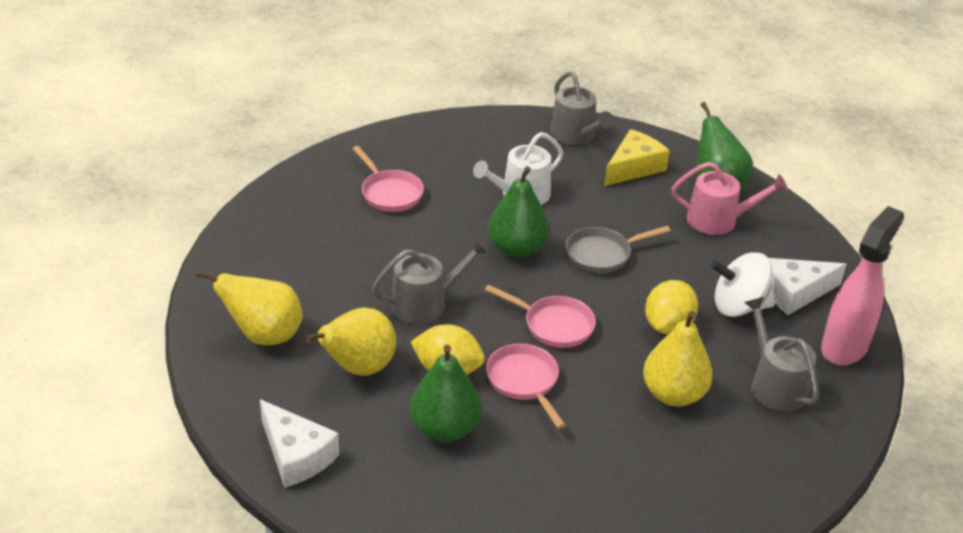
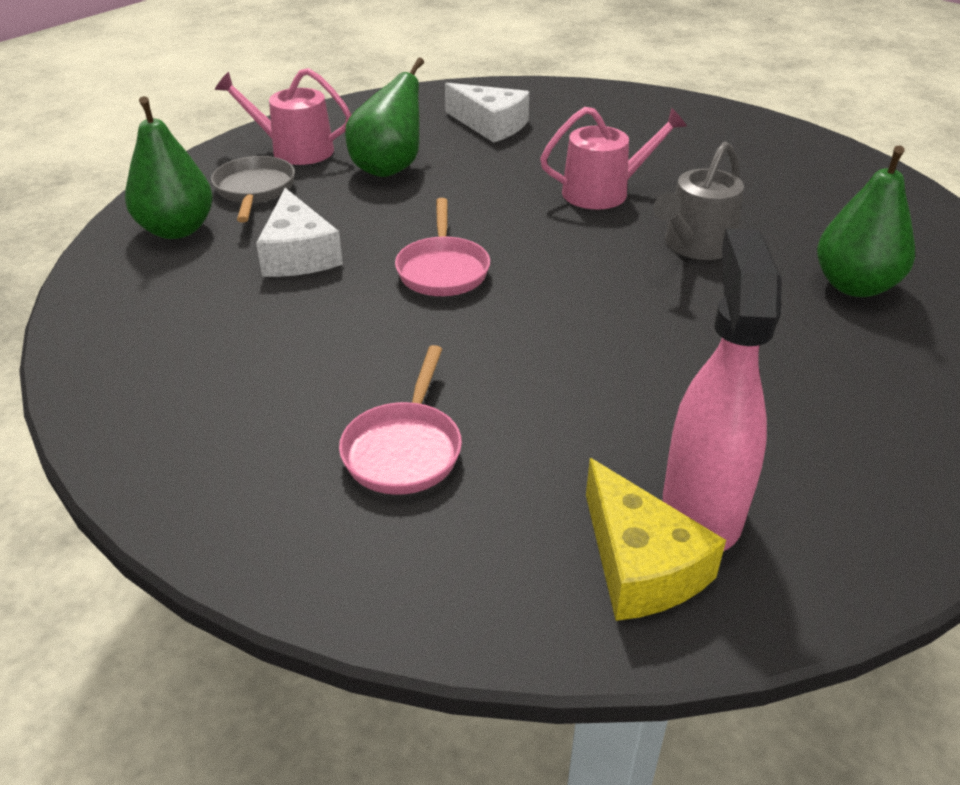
grey watering can: [371,238,489,324] [550,72,614,145] [744,297,818,412] = 3 -> [653,142,744,260] = 1
pink pan: [353,146,424,212] [485,285,596,348] [486,344,566,429] = 3 -> [339,345,462,495] [395,198,490,296] = 2
pink watering can: [671,162,788,235] = 1 -> [215,68,351,165] [540,107,687,210] = 2
white spinning top: [710,252,774,317] = 1 -> none = 0
white watering can: [473,132,564,205] = 1 -> none = 0
yellow lemon: [411,324,485,375] [645,280,698,334] = 2 -> none = 0
yellow pear: [196,270,303,345] [305,307,396,376] [643,311,713,407] = 3 -> none = 0

